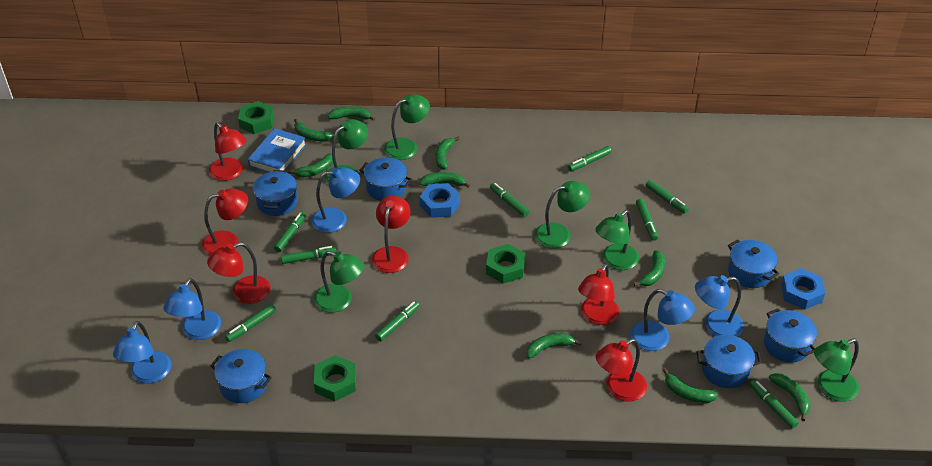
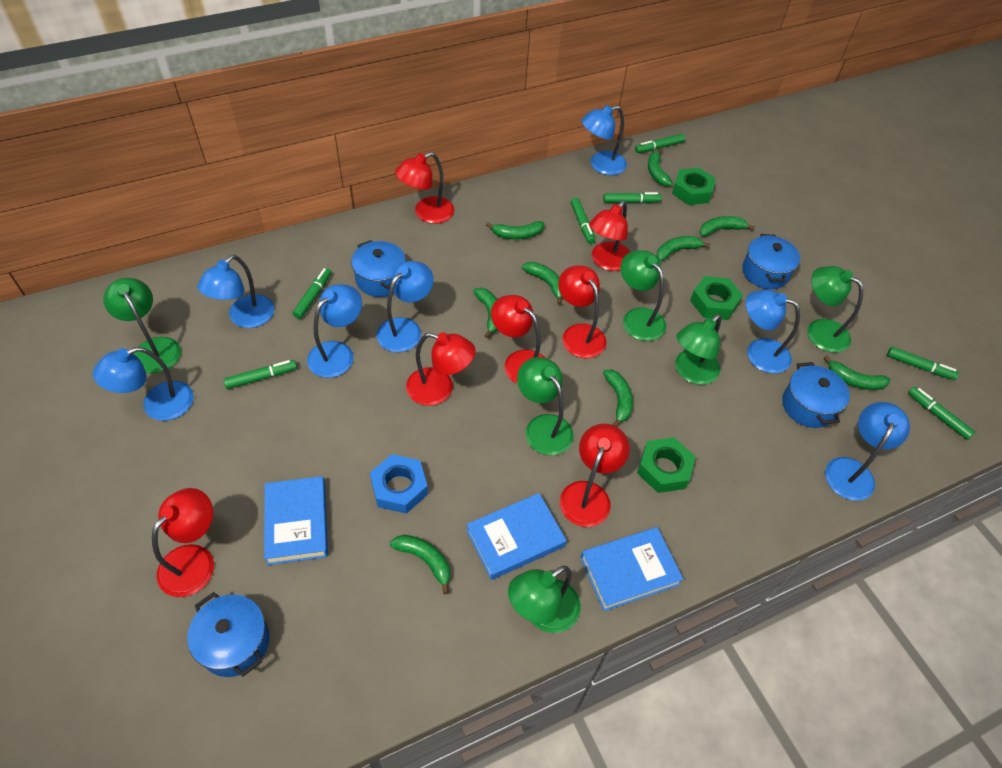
blue book: [248,128,307,173] = 1 -> [264,476,328,565] [466,493,567,580] [580,527,684,611] = 3
blue lamp: [113,321,172,383] [163,278,221,340] [311,168,360,233] [630,289,695,351] [695,275,744,337] = 5 -> [93,347,194,421] [197,255,274,328] [307,284,362,378] [376,261,434,352] [582,105,627,175] [746,290,800,374] [825,402,910,501] = 7
blue nut: [420,183,460,218] [781,268,825,310] = 2 -> [370,454,428,514] = 1
blue pot: [210,349,272,403] [253,170,298,216] [359,157,412,201] [696,335,762,388] [728,239,779,288] [764,308,817,362] = 6 -> [187,592,269,677] [351,240,406,297] [742,234,800,289] [782,362,850,428] = 4
green marker: [225,304,276,342] [274,212,306,252] [281,246,337,264] [375,301,420,341] [490,183,529,217] [568,146,611,171] [636,199,658,241] [646,180,689,214] [750,380,799,429] = 9 -> [223,360,297,389] [292,268,331,319] [571,198,595,244] [603,192,662,203] [635,134,685,153] [887,347,959,380] [908,387,975,440] = 7
red lamp: [202,188,248,256] [207,242,271,304] [209,123,246,181] [372,196,411,273] [578,264,619,325] [596,339,647,402] = 6 -> [152,488,214,597] [395,152,454,224] [406,332,475,406] [491,295,545,384] [558,266,607,358] [560,424,630,527] [589,200,630,271] = 7

